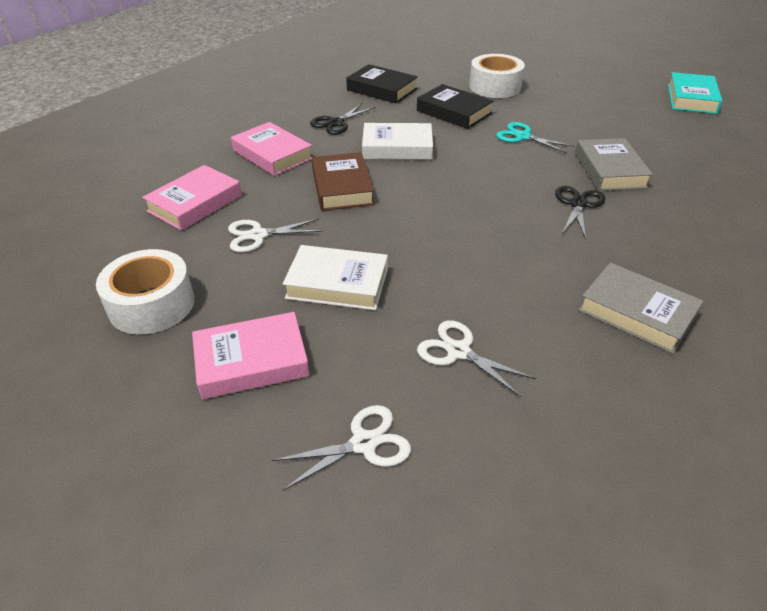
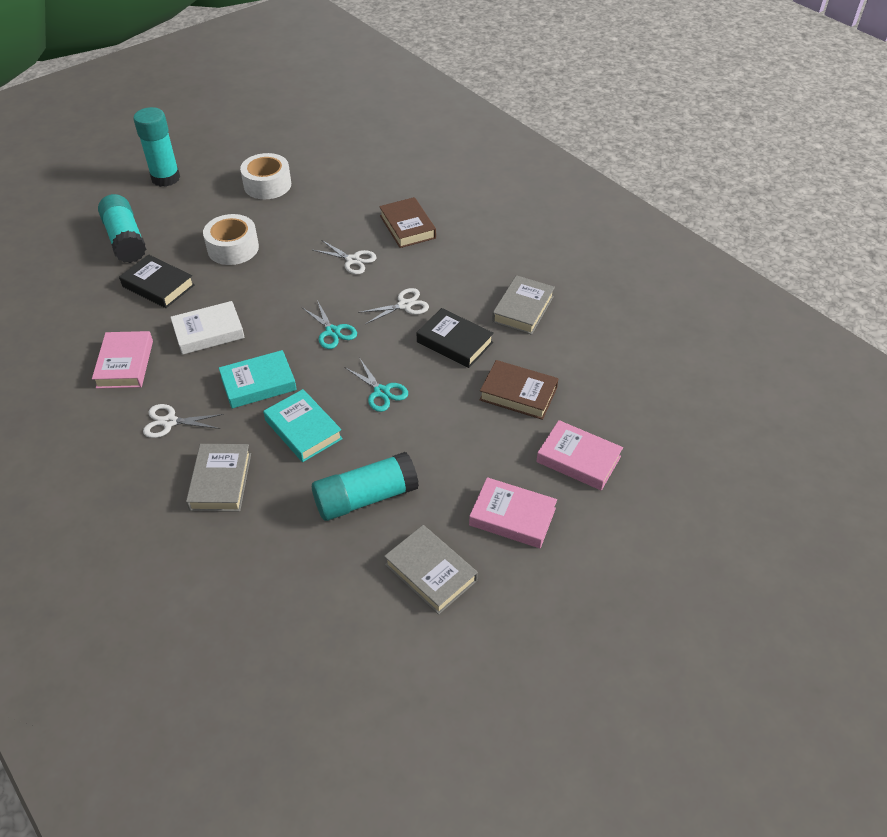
black scissors: [310,103,376,135] [555,186,605,239] = 2 -> none = 0
brown book: [312,152,374,211] = 1 -> [379,197,436,248] [479,360,558,420] = 2
grey book: [575,138,653,191] [578,263,703,354] = 2 -> [186,444,251,512] [384,525,478,615] [492,275,555,335] = 3
turquoise book: [668,72,723,114] = 1 -> [219,350,297,408] [263,389,343,462] = 2
turquoise glue stick: none = 0 -> [98,194,146,263] [133,107,180,187] [312,452,419,521] = 3
turquoise scissors: [496,122,575,154] = 1 -> [303,300,357,349] [344,359,408,412] = 2
white book: [283,245,388,310] [362,123,433,160] = 2 -> [170,301,245,355] = 1

